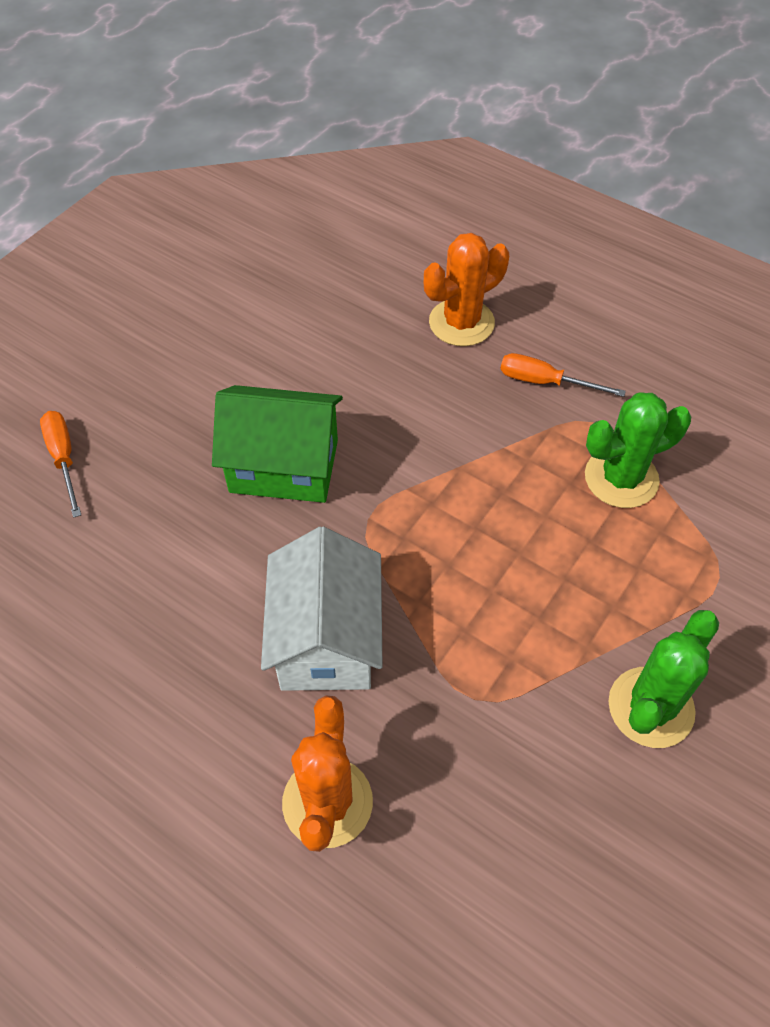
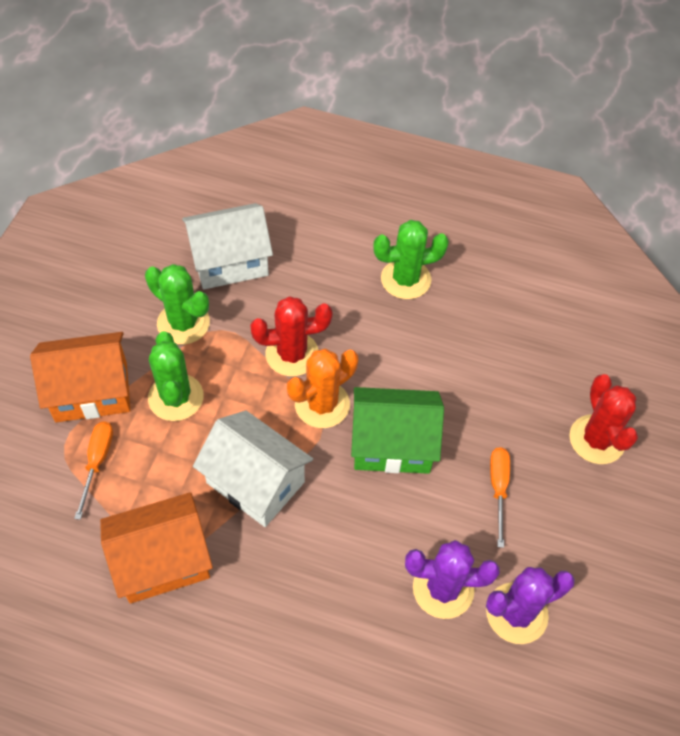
green cactus: [585,392,691,508] [608,610,719,748] = 2 -> [145,264,210,345] [148,331,204,421] [373,220,449,299] = 3
orange cactus: [282,696,373,852] [424,233,509,346] = 2 -> [287,349,358,428] = 1
orange house: none = 0 -> [30,332,130,422] [100,492,213,604] = 2
purple cactus: none = 0 -> [405,540,500,619] [486,567,575,644] = 2
red cactus: none = 0 -> [250,296,333,376] [569,374,638,464] = 2
white house: [261,527,383,691] = 1 -> [182,203,273,290] [193,411,313,527] = 2

